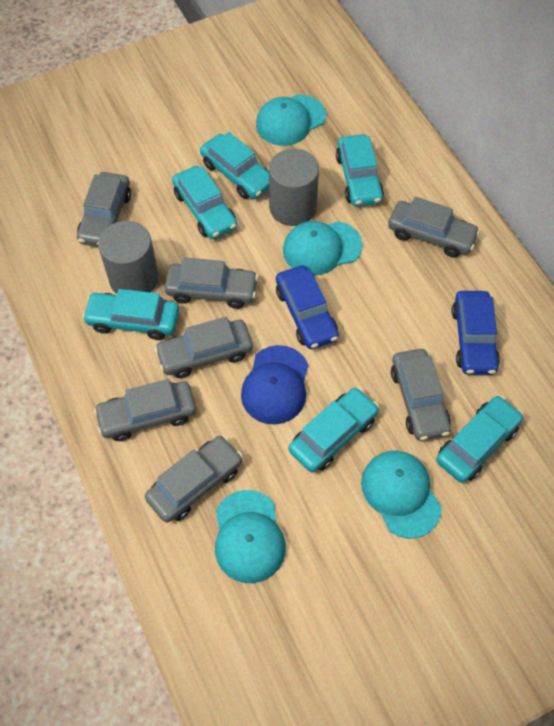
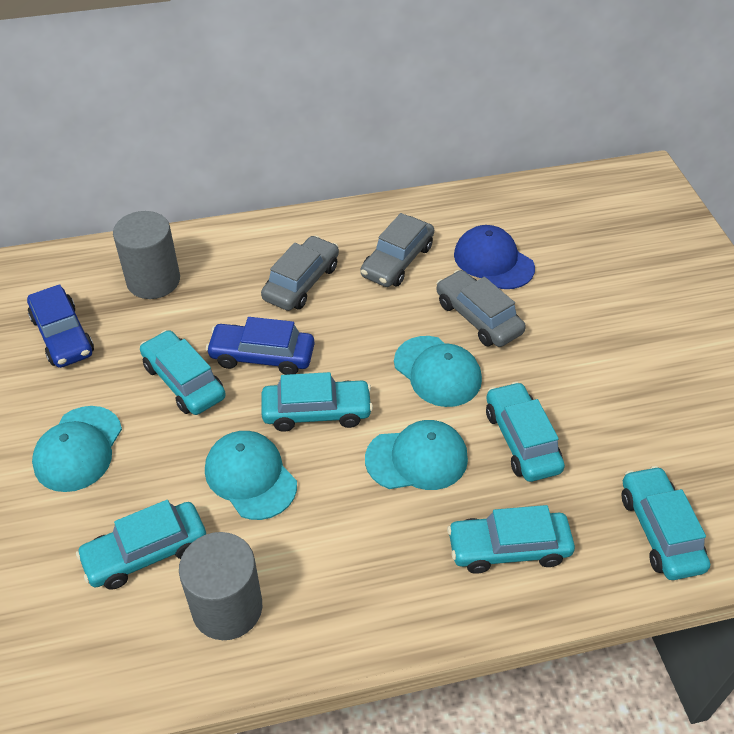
grey car: [77,172,131,247] [94,379,196,441] [145,435,243,523] [154,317,253,378] [164,257,258,309] [388,197,480,258] [391,349,451,441] = 7 -> [261,235,339,311] [361,213,434,287] [436,270,526,347] = 3

